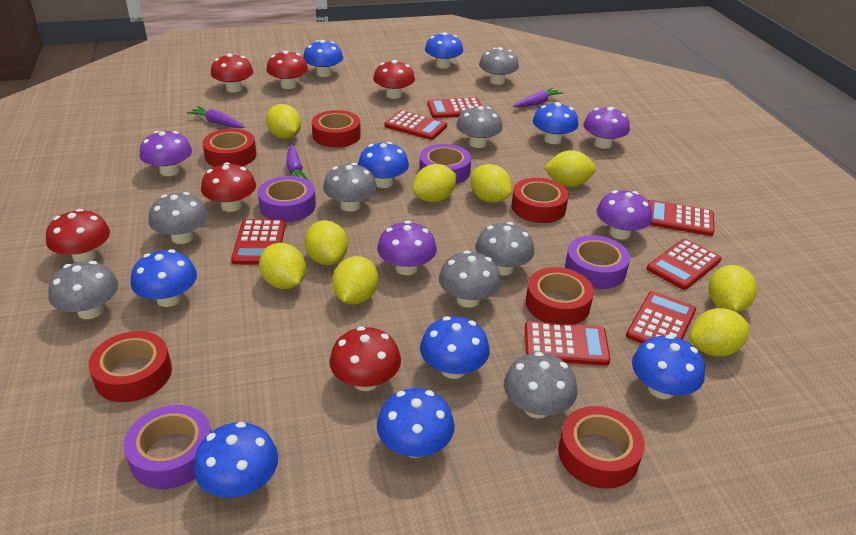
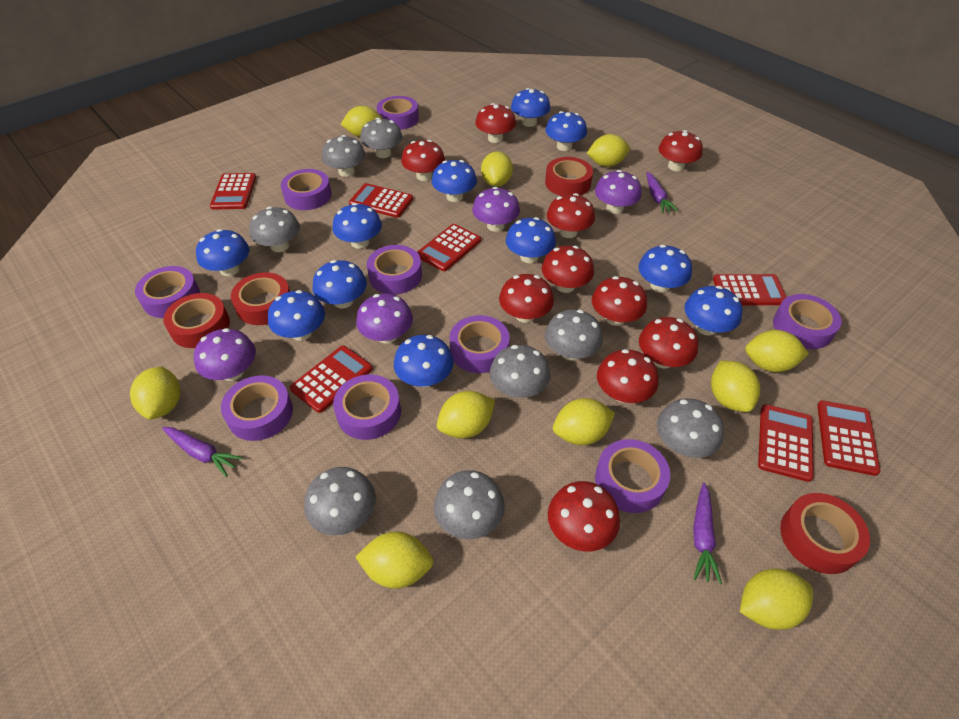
blue mushroom: [131,249,197,307] [194,422,278,498] [303,40,343,77] [358,142,409,188] [377,388,455,458] [420,316,490,379] [425,32,463,69] [533,102,579,144] [632,335,705,399] = 9 -> [196,229,249,276] [268,290,325,341] [313,260,367,309] [332,203,382,249] [394,335,453,387] [432,160,477,202] [506,217,556,263] [511,88,550,127] [545,111,587,151] [639,245,692,293] [684,286,742,336] = 11
purple tape: [124,405,211,489] [258,176,316,222] [419,144,471,184] [565,235,630,289] = 4 -> [135,266,200,318] [221,375,293,441] [281,169,332,210] [333,375,401,440] [367,245,422,294] [377,96,419,130] [450,315,510,373] [595,439,670,513] [773,294,841,349] = 9
red mushroom: [46,209,110,262] [201,162,256,212] [211,54,253,92] [266,51,308,89] [329,326,401,391] [373,60,415,99] = 6 -> [401,140,445,181] [475,103,516,143] [499,274,554,323] [542,246,594,293] [547,193,595,238] [548,481,620,552] [592,276,647,326] [597,349,658,403] [639,317,698,368] [659,130,703,171] = 10
red tape: [88,331,172,402] [202,129,256,167] [312,110,361,148] [511,178,569,223] [526,267,594,324] [558,406,645,489] = 6 -> [163,293,230,348] [231,272,290,325] [545,157,593,196] [780,493,870,574] = 4
yellow lemon: [259,243,306,289] [266,104,301,139] [305,220,348,265] [332,256,378,305] [412,164,457,202] [470,164,512,203] [544,150,596,187] [689,308,750,357] [709,265,757,313] = 9 -> [130,367,181,419] [341,106,383,137] [355,531,433,589] [437,391,495,438] [481,151,513,187] [553,398,615,445] [587,134,630,167] [711,361,760,412] [740,569,813,630] [745,330,809,372] = 10

